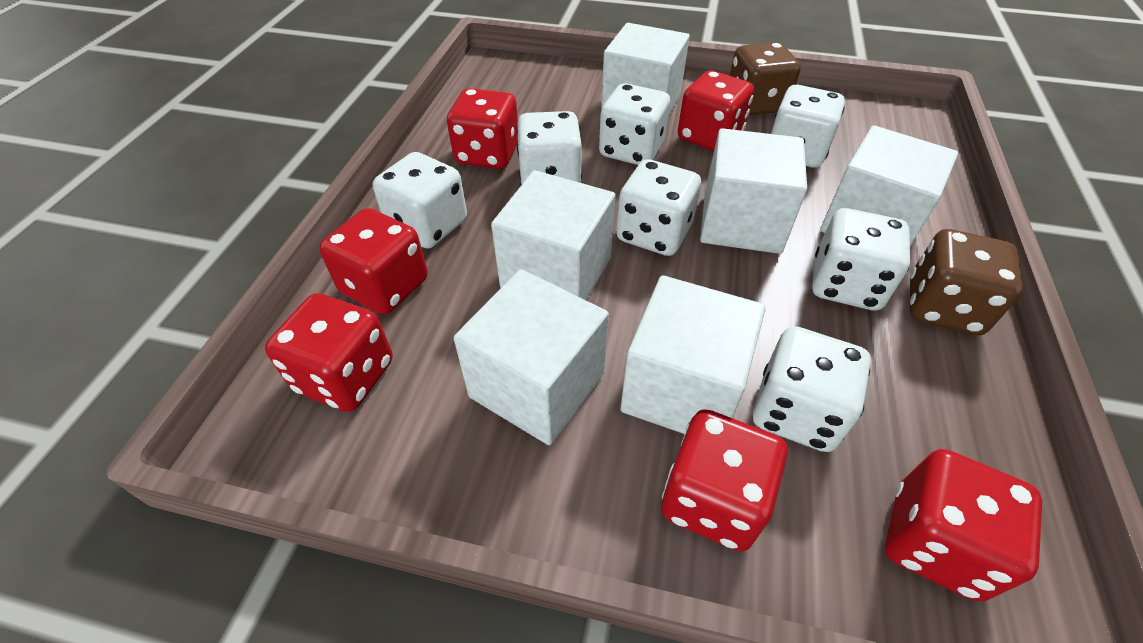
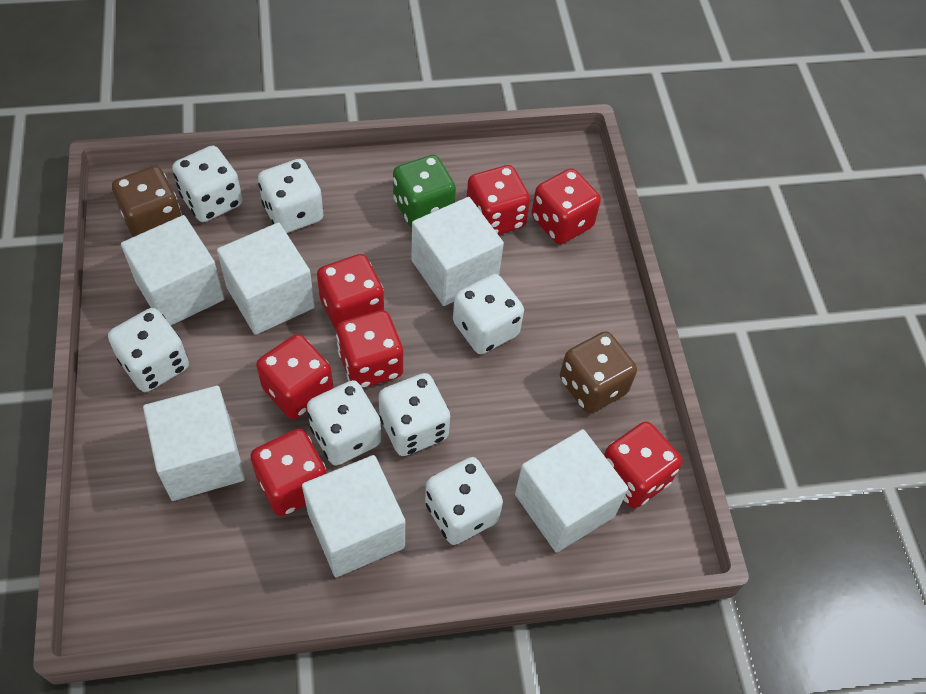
green dice: none = 0 -> [393,155,456,228] = 1
red dice: [265,293,393,412] [319,208,428,315] [447,88,518,169] [661,409,787,551] [678,71,754,151] [885,449,1042,601] = 6 -> [250,429,327,516] [256,334,333,419] [317,254,384,329] [336,310,403,388] [467,165,530,235] [532,168,601,244] [604,421,683,508] = 7

